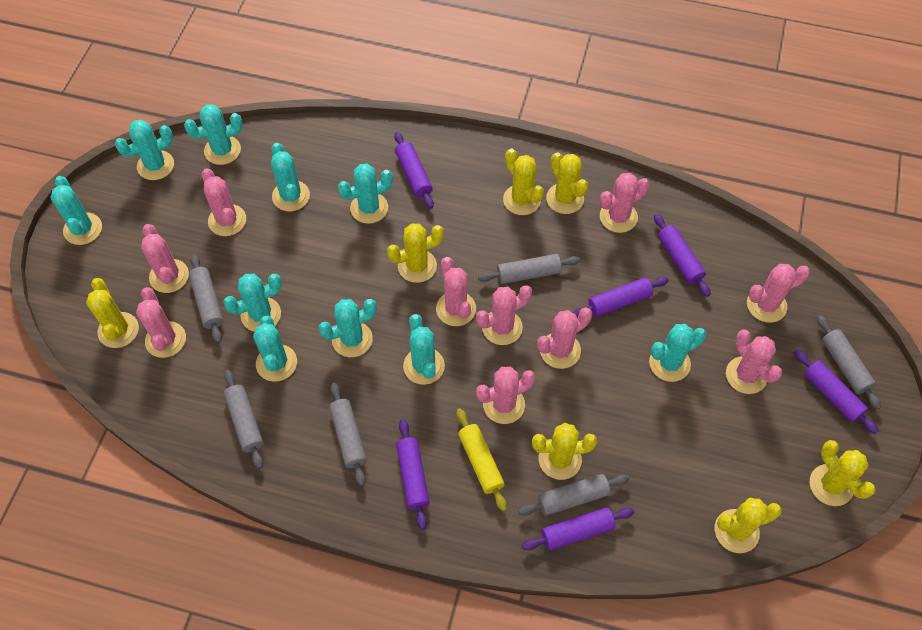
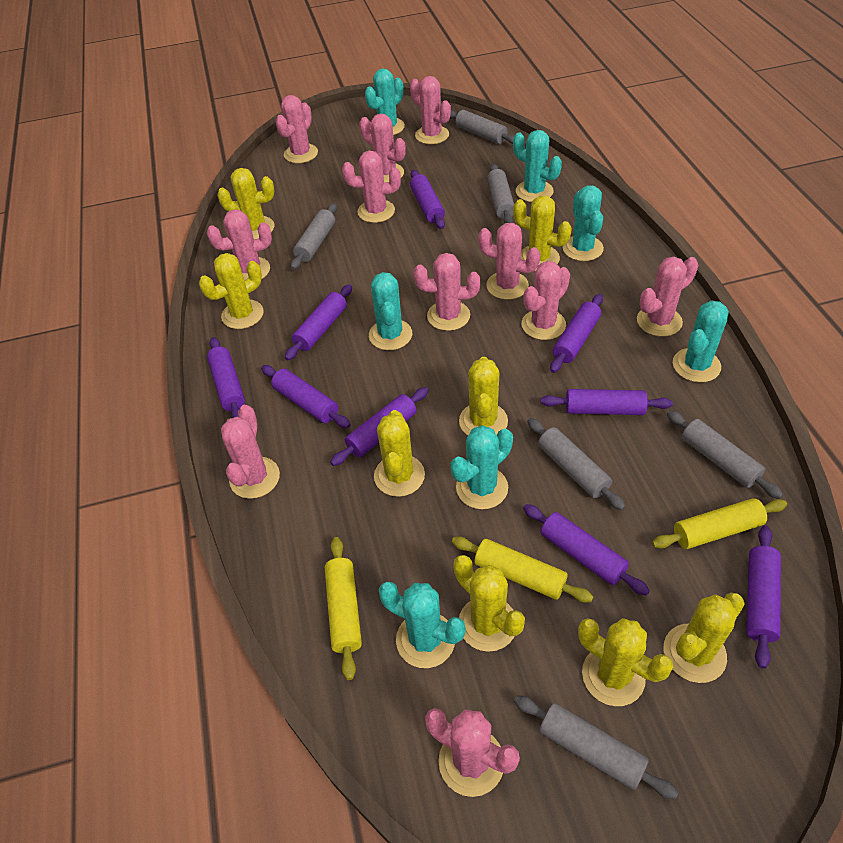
pink cactus: [136,287,186,358] [141,224,189,293] [201,168,246,236] [436,257,476,326] [476,285,532,345] [476,367,535,424] [537,308,592,369] [600,173,650,233] [726,330,783,394] [747,264,810,323] = 10 -> [207,210,272,281] [221,405,280,499] [275,95,318,163] [342,151,401,223] [359,114,406,182] [410,76,451,144] [414,253,480,331] [425,708,520,797] [478,223,540,300] [522,261,570,340] [637,257,698,337] = 11
purple rolling pin: [394,132,434,209] [396,419,430,530] [522,507,635,550] [573,277,669,317] [654,214,711,297] [794,350,879,434] = 6 -> [207,337,245,418] [261,365,351,428] [285,284,352,360] [330,387,429,466] [410,170,445,229] [523,504,650,595] [541,389,673,415] [550,294,603,373] [746,525,781,669] = 9
turquoise cactus: [50,176,102,245] [115,120,174,180] [184,104,243,165] [223,274,282,332] [253,315,297,382] [271,143,310,211] [318,299,377,357] [338,164,393,224] [403,314,445,385] [649,324,706,382] = 10 -> [365,68,405,135] [369,272,412,350] [379,582,465,668] [450,425,513,509] [513,130,562,202] [562,185,604,261] [673,300,729,383] = 7
yellow cactus: [86,278,139,348] [387,223,444,283] [503,149,544,215] [532,423,597,480] [546,152,588,214] [715,498,782,553] [810,440,876,506] = 7 -> [199,253,264,329] [217,168,274,240] [374,410,425,497] [453,555,525,652] [459,357,508,435] [513,196,572,271] [578,618,673,706] [663,593,745,683] = 8
yellow rolling pin: [456,408,507,511] = 1 -> [325,537,362,680] [452,537,594,602] [652,498,787,549] = 3

